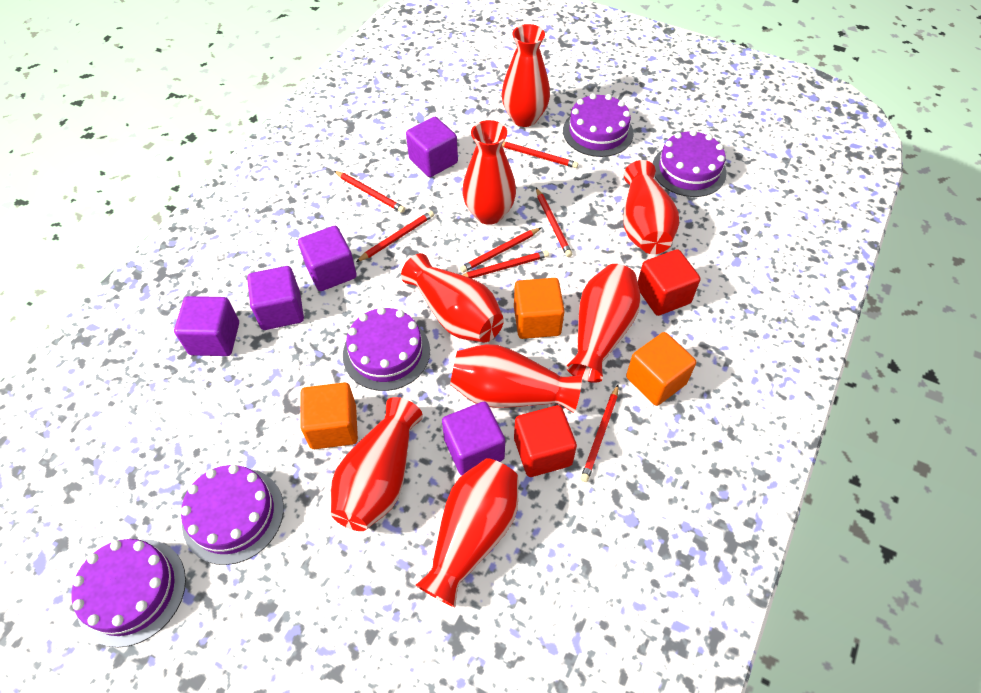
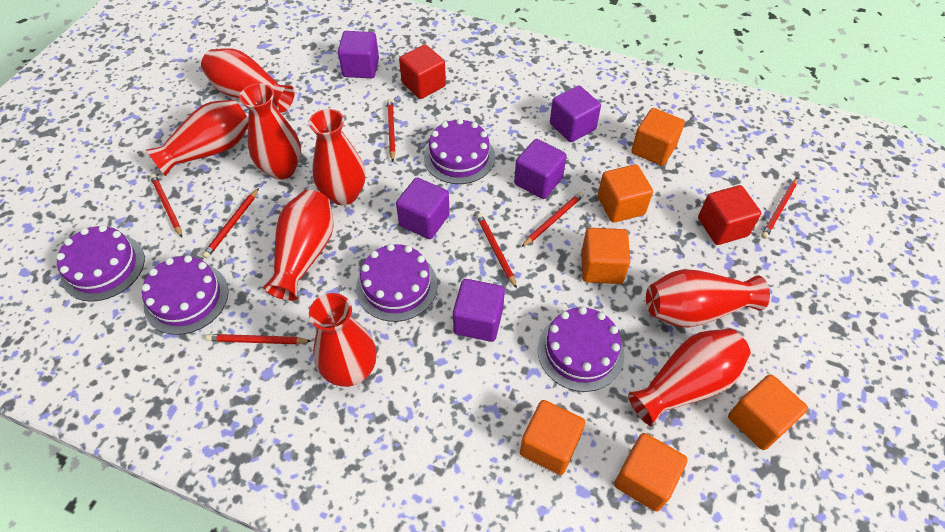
orange cube: [301,382,358,449] [514,278,565,339] [626,332,696,406] = 3 -> [520,400,585,475] [581,228,631,284] [598,164,653,223] [614,433,688,512] [631,108,685,166] [728,374,808,450] = 6

